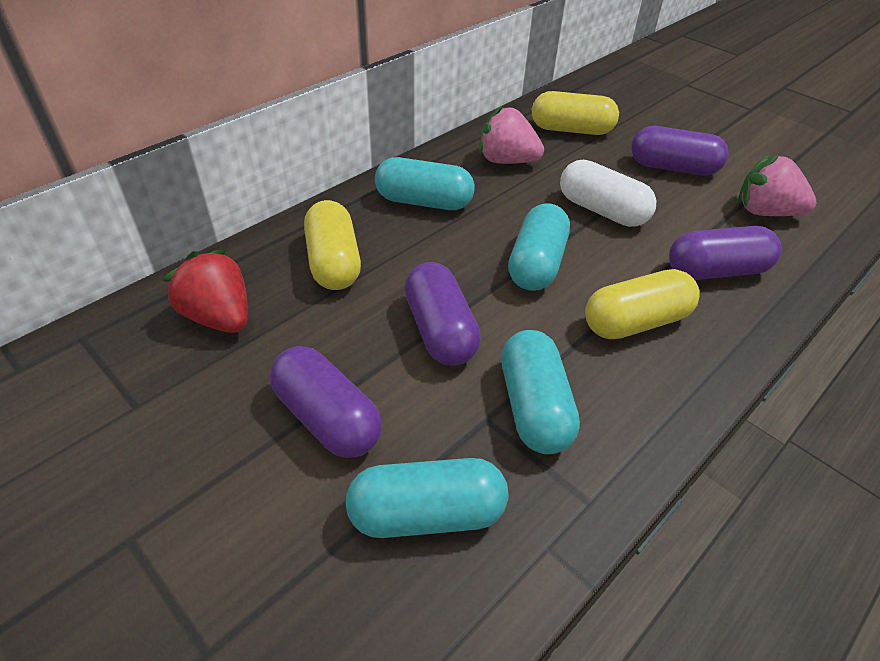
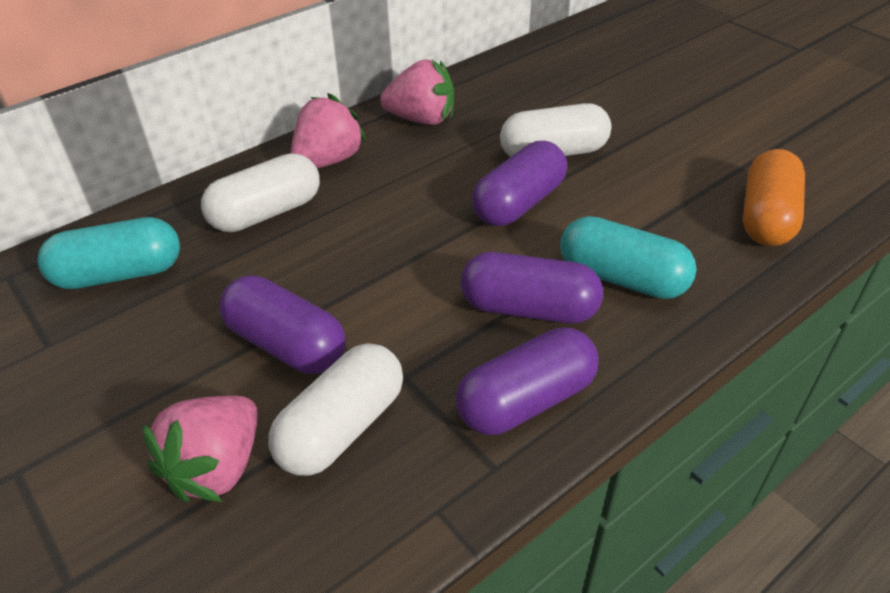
orange capsule: none = 0 -> [742,149,805,246] = 1
pink strawberry: [479,105,544,164] [738,155,817,216] = 2 -> [142,396,258,503] [291,93,367,168] [380,60,454,125] = 3
red strawberry: [163,249,248,333] = 1 -> none = 0
turquoise capsule: [346,458,508,538] [375,157,475,210] [501,330,580,454] [508,203,570,291] = 4 -> [37,217,180,289] [560,216,697,299] = 2
white capsule: [560,160,657,227] = 1 -> [201,153,320,232] [268,343,403,476] [500,103,611,157] = 3
yellow capsule: [304,200,361,290] [532,91,619,135] [585,269,699,339] = 3 -> none = 0

